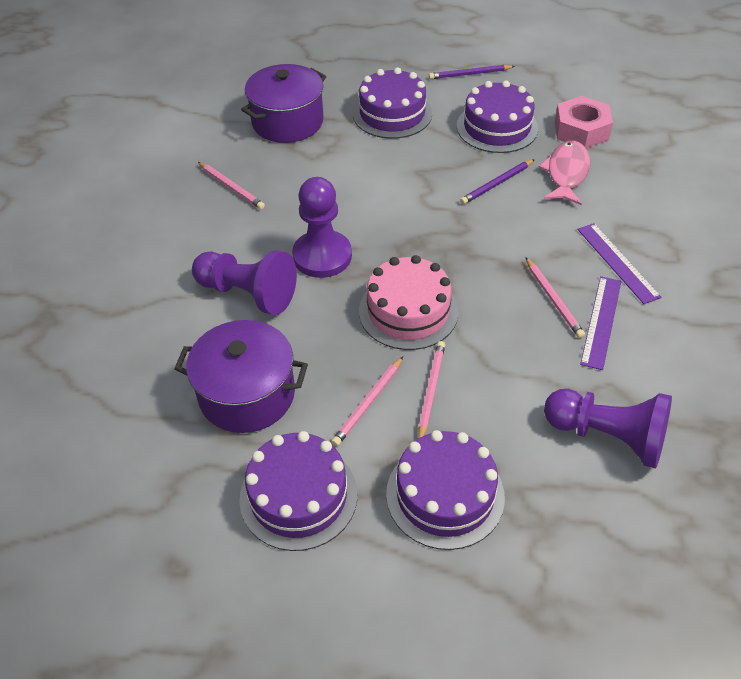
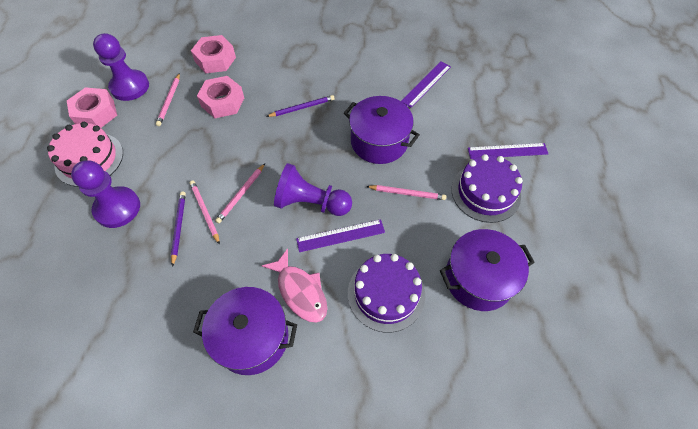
pink nut: [555,96,613,148] = 1 -> [67,87,117,128] [191,35,236,73] [197,76,244,118] = 3
purple cake: [239,431,357,551] [353,67,432,139] [386,430,505,550] [457,80,538,153] = 4 -> [348,254,425,332] [452,154,523,223] = 2
purple pot: [174,320,308,433] [241,64,326,143] = 2 -> [193,287,297,375] [344,96,420,164] [440,229,535,311] = 3
purple ruler: [577,223,661,304] [580,276,621,370] = 2 -> [296,219,385,252] [401,62,451,108] [468,143,548,159] = 3

